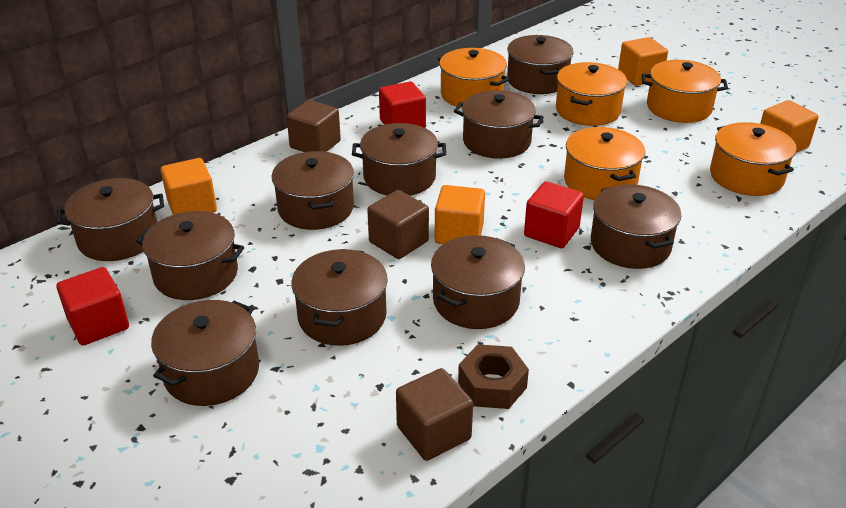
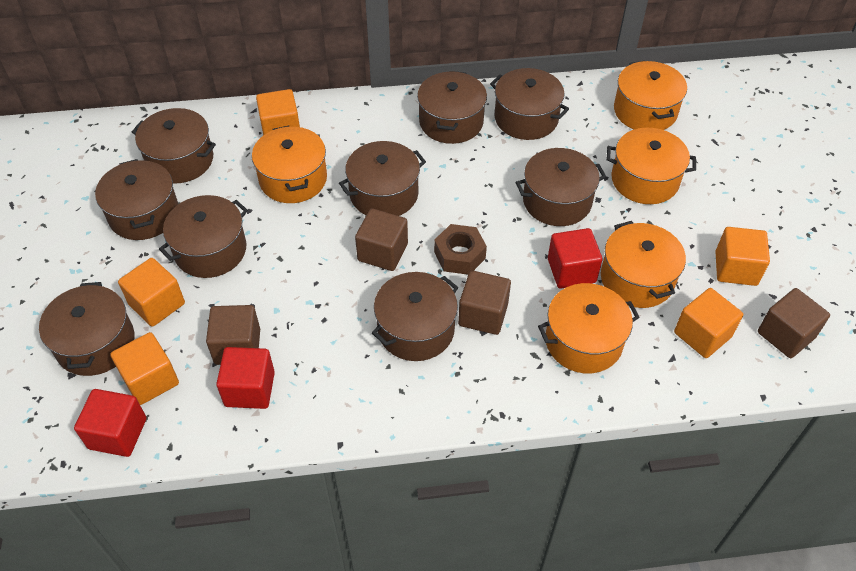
brown cube: [286,100,341,152] [367,190,429,259] [396,368,473,461] = 3 -> [206,305,260,365] [355,208,408,271] [458,271,511,335] [758,288,830,358] = 4
brown pot: [57,178,164,261] [136,211,244,300] [151,300,259,406] [272,151,354,230] [292,249,388,346] [352,123,446,196] [431,235,525,329] [454,90,544,159] [507,35,574,94] [591,184,681,269] = 10 -> [39,282,135,376] [95,159,178,240] [132,108,216,184] [159,195,248,278] [339,141,426,216] [372,272,458,361] [417,71,487,144] [490,68,569,140] [516,148,606,226] = 9
orange cube: [161,158,217,215] [435,185,485,244] [618,37,668,86] [760,100,819,153] = 4 -> [110,332,179,405] [118,258,185,327] [256,89,300,135] [674,288,743,358] [715,227,770,286] = 5

